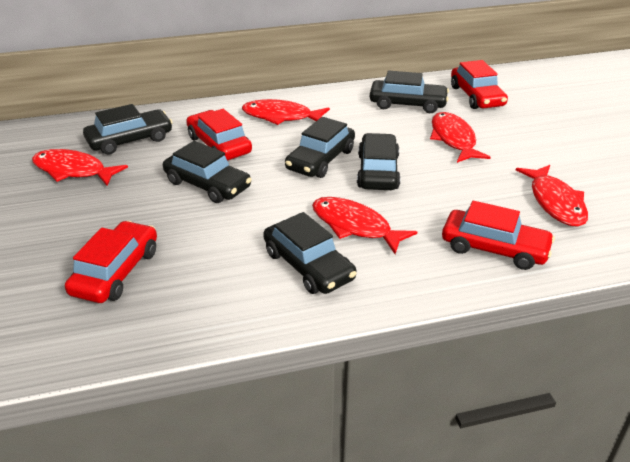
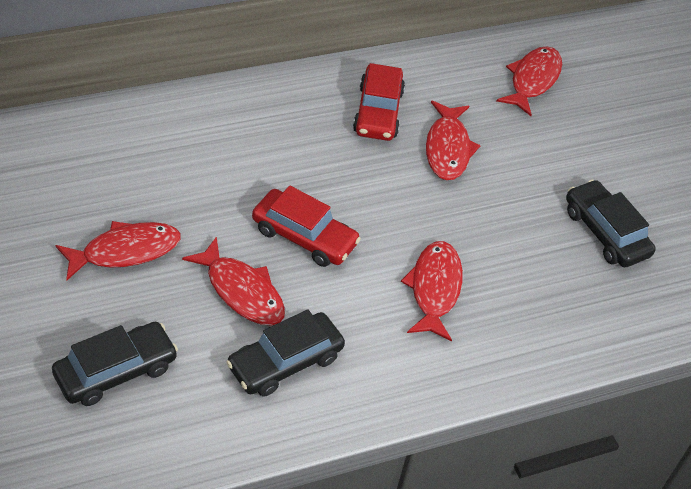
black car: [83,104,173,155] [163,141,252,203] [263,212,357,294] [285,117,355,178] [357,133,401,190] [370,71,449,113] = 6 -> [52,322,178,406] [226,310,345,397] [566,180,656,267] = 3
red car: [65,221,157,303] [186,109,252,160] [442,201,555,270] [451,60,508,109] = 4 -> [252,186,361,267] [353,63,405,141] = 2

